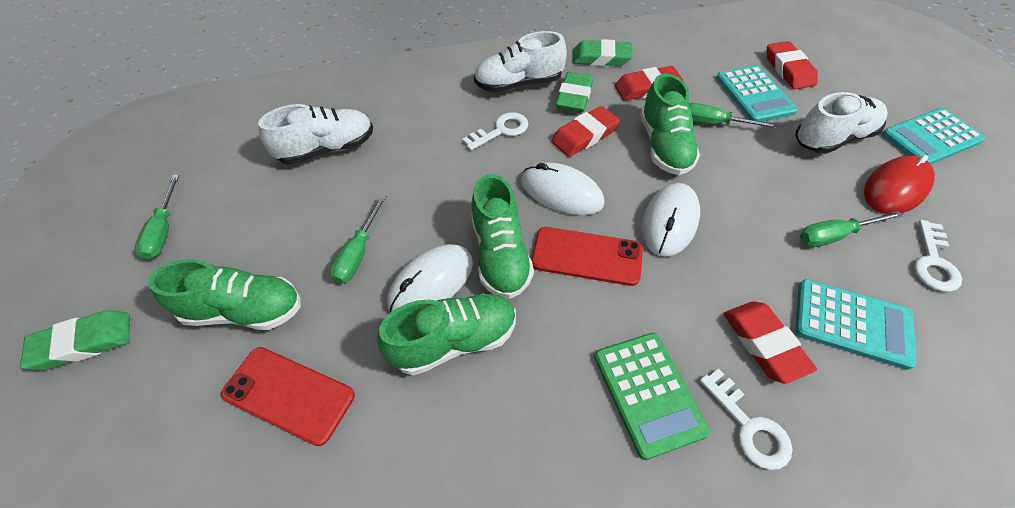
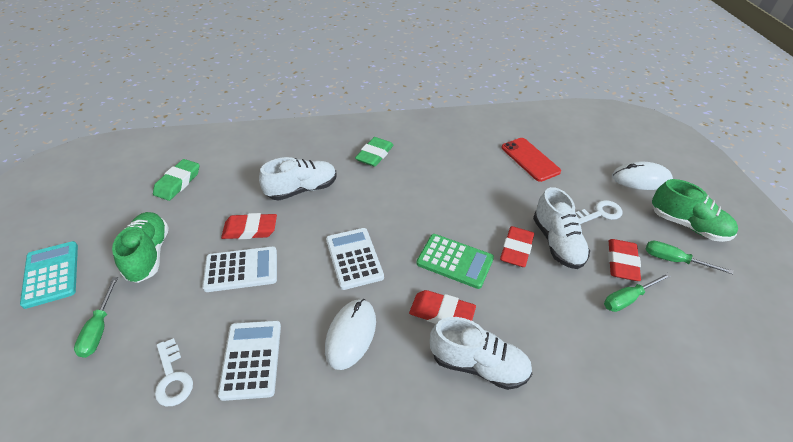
green eraser: [20,310,130,370] [556,72,594,112] [573,39,633,66] = 3 -> [153,159,199,201] [355,137,393,167] = 2
green screwdriver: [135,175,179,260] [330,195,387,284] [689,103,778,128] [800,211,903,247] = 4 -> [74,277,118,358] [604,273,671,312] [646,241,733,274] = 3
green shoe: [148,259,301,330] [378,294,516,375] [471,174,534,299] [640,74,700,175] = 4 -> [112,212,169,283] [652,179,738,242] = 2
red mouse: [864,155,935,214] = 1 -> none = 0
red phone: [221,347,355,446] [531,227,643,286] = 2 -> [502,138,561,182] = 1
turquoise calculator: [716,65,798,122] [795,279,917,370] [882,108,985,164] = 3 -> [20,241,78,309] = 1
white calculator: none = 0 -> [202,246,277,292] [218,320,281,401] [326,228,384,290] = 3
white key: [462,112,528,151] [700,369,793,470] [914,220,962,292] = 3 -> [155,338,193,406] [575,200,623,224] = 2
white mouse: [387,244,473,313] [521,162,605,215] [642,183,700,257] = 3 -> [325,299,376,370] [612,161,673,190] = 2

